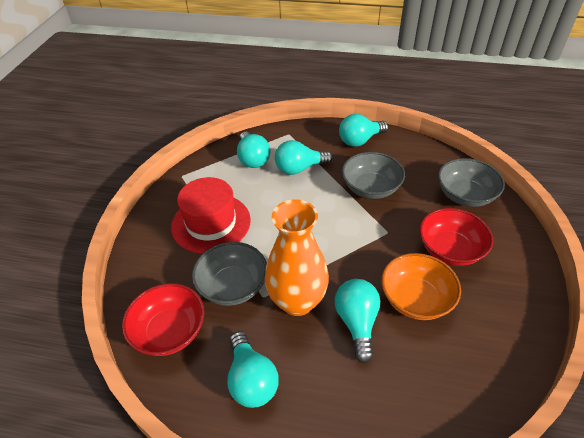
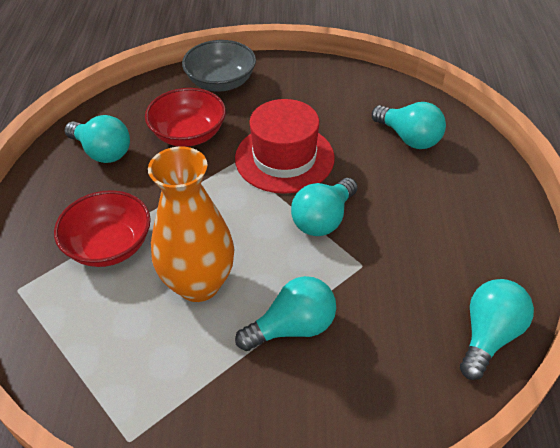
grey bowl: [192,242,267,306] [342,152,405,199] [438,158,505,207] = 3 -> [182,40,256,92] = 1
orange bowl: [381,253,461,320] = 1 -> none = 0

